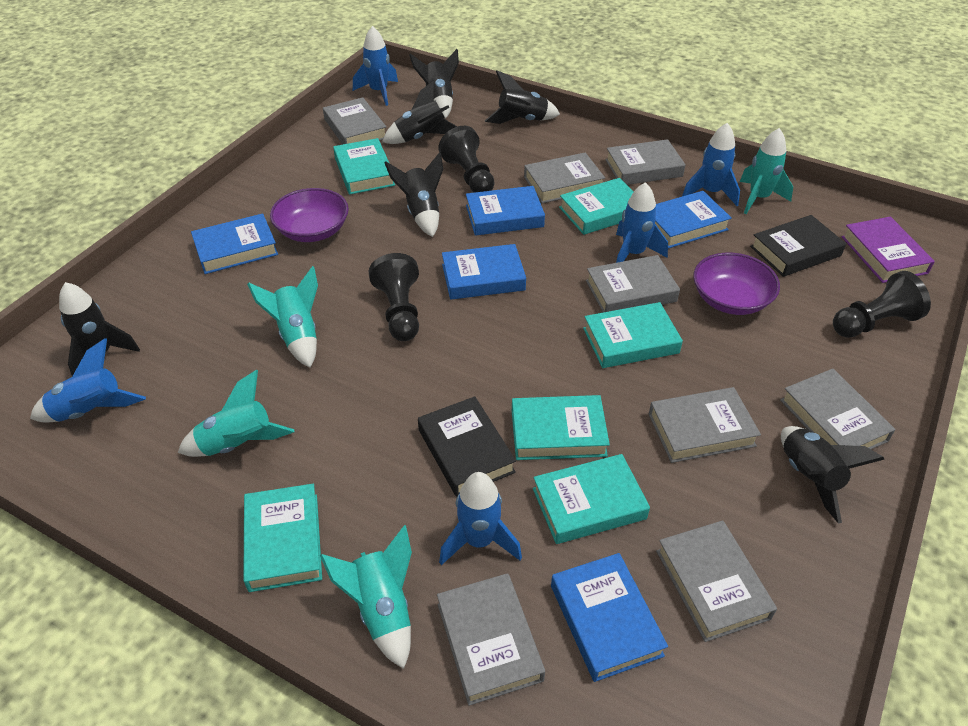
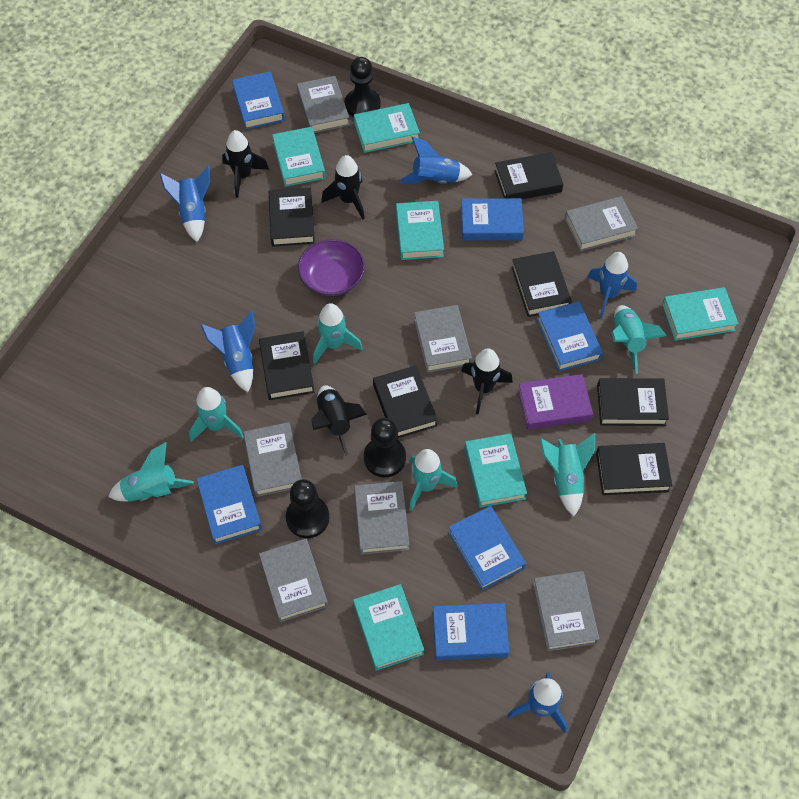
black book: [418,396,516,497] [750,215,846,277] = 2 -> [259,331,314,400] [269,188,315,247] [373,365,438,438] [494,152,563,199] [511,251,572,317] [596,443,672,495] [597,378,669,426] = 7
black rocket: [59,282,140,376] [382,81,457,144] [385,152,443,237] [409,49,459,119] [485,70,560,124] [781,426,885,524] = 6 -> [222,130,269,198] [311,385,367,456] [322,155,365,220] [461,348,513,415] = 4
blue book: [191,213,278,274] [442,244,526,300] [466,186,545,236] [551,553,668,682] [655,191,732,249] = 5 -> [196,465,262,544] [232,71,285,129] [433,603,509,660] [448,506,526,590] [461,198,524,241] [537,301,603,371] = 6
grey book: [323,97,386,145] [437,573,545,706] [524,152,605,203] [586,255,680,312] [605,139,686,185] [649,387,761,463] [656,520,777,642] [780,369,896,449] = 8 -> [243,422,302,497] [259,538,328,622] [297,76,350,133] [354,481,409,555] [414,305,472,373] [533,571,599,651] [565,196,638,251] = 7
purple bowl: [270,188,349,242] [693,253,780,315] = 2 -> [298,239,365,296] = 1
turquoise rocket: [178,370,294,457] [247,266,318,368] [320,525,412,669] [740,128,793,214] = 4 -> [108,442,194,502] [189,387,244,442] [313,303,363,364] [409,449,457,511] [539,433,595,516] [612,305,667,374] = 6

